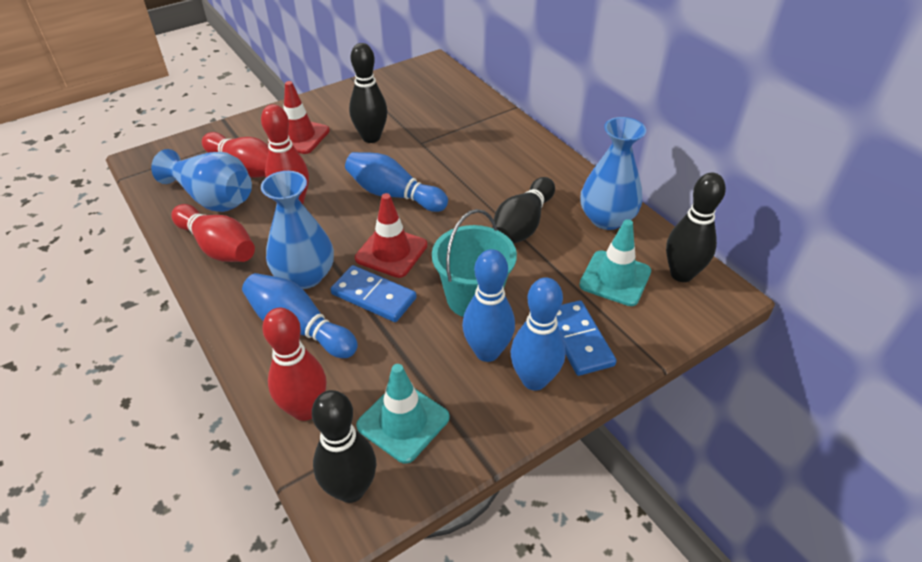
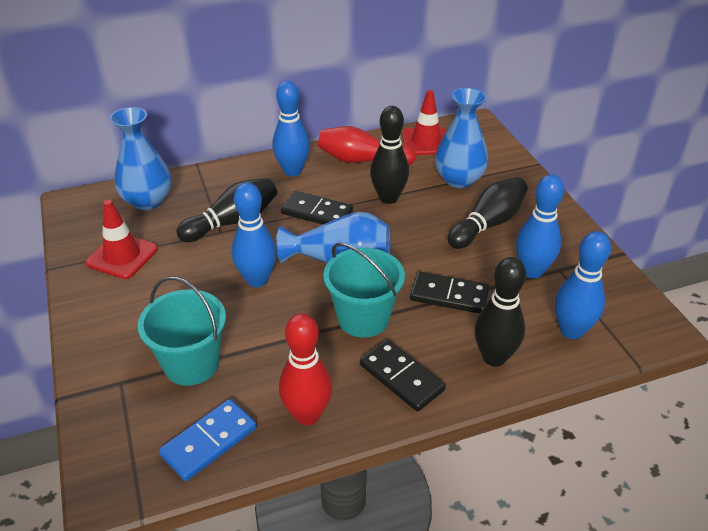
black domino: none = 0 -> [281,191,353,225] [360,340,446,412] [410,271,489,314] = 3
blue domino: [330,265,417,322] [556,300,616,376] = 2 -> [159,399,257,481] = 1
red bowling pin: [171,204,255,262] [202,132,269,178] [261,104,309,204] [262,308,326,421] = 4 -> [279,313,332,425] [318,126,416,165] = 2
turquoise bucket: [432,209,517,317] = 1 -> [138,277,226,386] [323,243,405,338] = 2
turquoise traffic cone: [356,364,450,464] [579,219,651,306] = 2 -> none = 0

